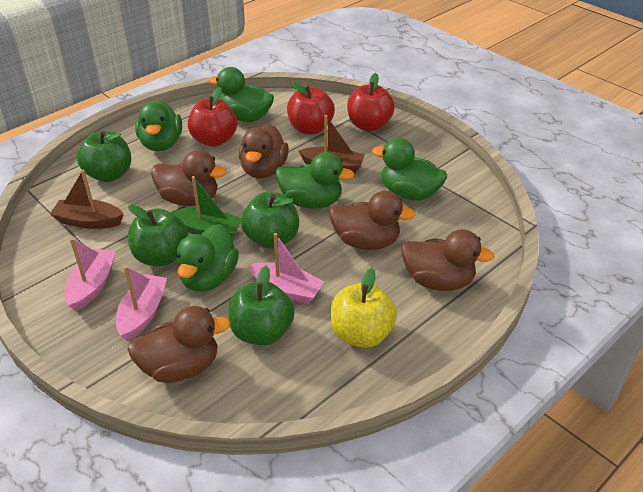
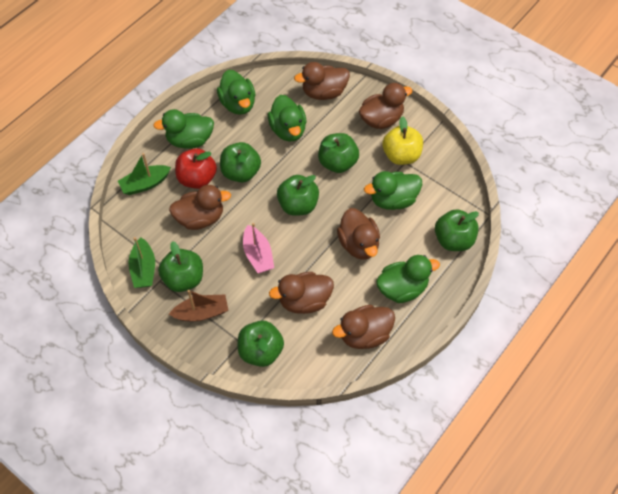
brown boat: [50,169,124,229] [299,115,365,174] = 2 -> [169,290,228,322] = 1
brown duck: [127,306,231,383] [151,150,226,206] [239,124,289,179] [329,190,415,250] [401,229,495,291] = 5 -> [169,185,231,230] [269,272,334,314] [294,62,350,100] [332,305,395,349] [337,208,380,260] [359,83,412,129] = 6
green apple: [77,131,131,182] [128,205,188,266] [228,266,295,345] [241,192,299,249] = 4 -> [158,241,203,292] [220,142,261,183] [238,321,284,367] [277,175,319,216] [318,133,359,173] [435,209,479,251] = 6
green boat: [171,176,241,237] = 1 -> [118,153,171,195] [129,237,155,288] = 2
pink boat: [64,238,116,311] [116,266,167,341] [248,233,324,304] = 3 -> [243,223,274,273] = 1
red apple: [188,87,237,147] [287,81,335,134] [347,73,395,131] = 3 -> [175,148,217,189] = 1

